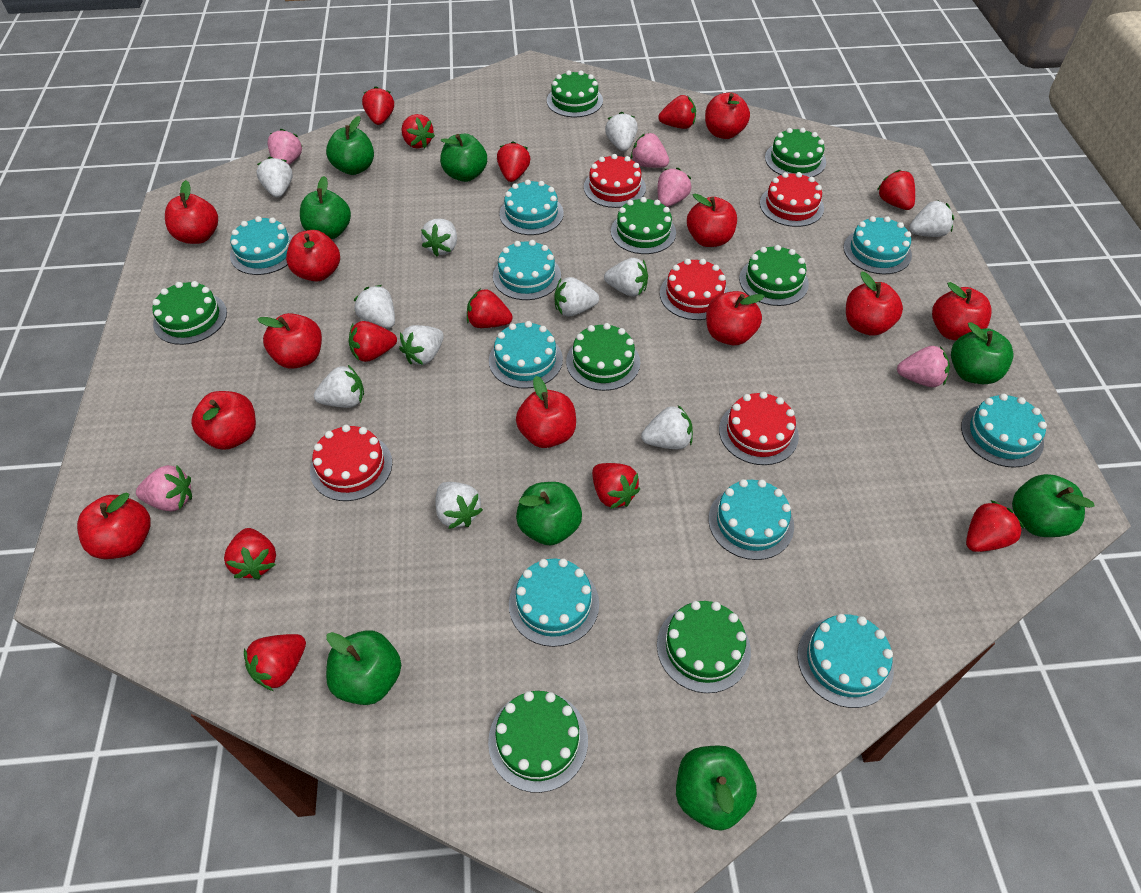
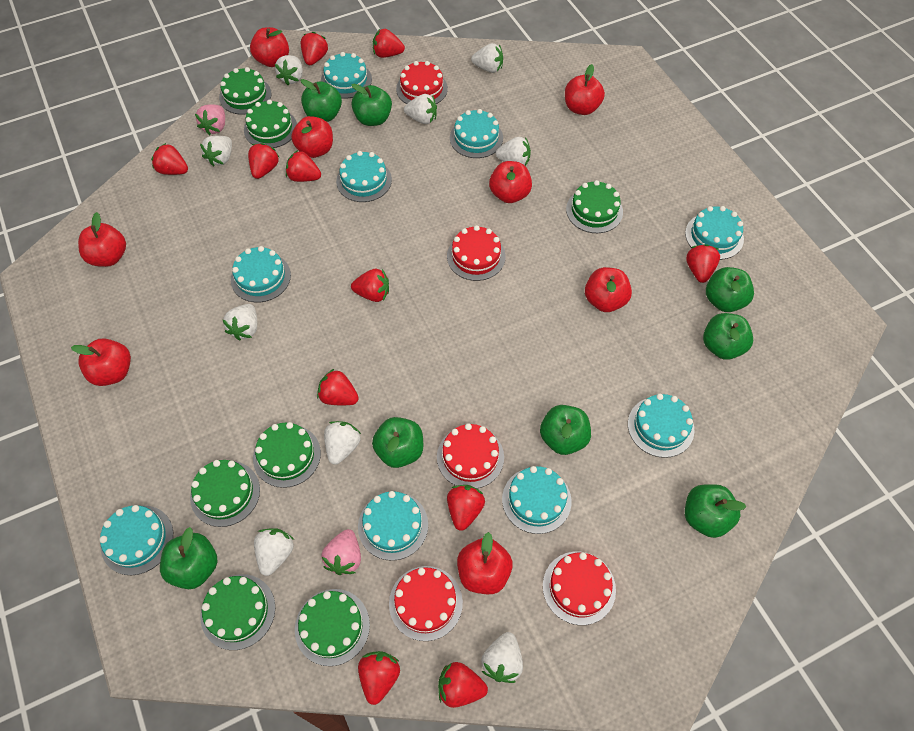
green cake: [152,281,227,345] [488,691,588,793] [547,70,603,117] [566,323,640,391] [611,197,676,254] [657,601,751,693] [739,245,809,306] [765,128,826,177] = 8 -> [190,460,260,527] [200,574,275,650] [219,67,272,115] [244,99,297,148] [253,422,321,488] [295,589,370,666] [566,180,623,233] = 7
pink strawberry: [136,465,192,511] [267,129,303,165] [631,133,669,168] [657,168,692,207] [897,346,950,387] = 5 -> [195,104,225,135] [322,529,361,575] = 2
red apple: [77,493,151,559] [165,180,218,244] [191,391,256,450] [257,313,322,369] [286,230,340,282] [516,376,576,448] [687,194,737,247] [705,93,750,139] [706,291,765,345] [846,272,903,336] [932,282,991,340] = 11 -> [71,339,131,386] [78,212,126,267] [250,27,289,67] [291,116,333,158] [457,532,513,594] [489,161,532,203] [565,64,605,115] [585,267,632,312] = 8
white strawberry: [256,156,293,198] [314,365,364,408] [354,285,395,328] [399,325,444,365] [421,219,457,257] [435,482,483,529] [554,277,599,316] [604,258,648,297] [605,112,638,151] [641,405,693,449] [909,200,954,237] = 11 -> [200,136,232,167] [223,304,257,341] [254,528,294,576] [275,55,303,85] [324,421,361,465] [404,94,437,124] [471,43,503,73] [481,632,523,683] [496,137,531,166] = 9

